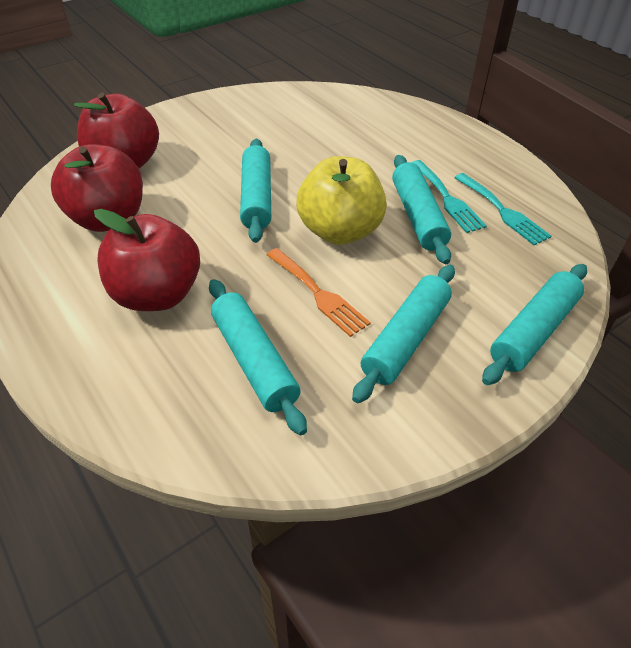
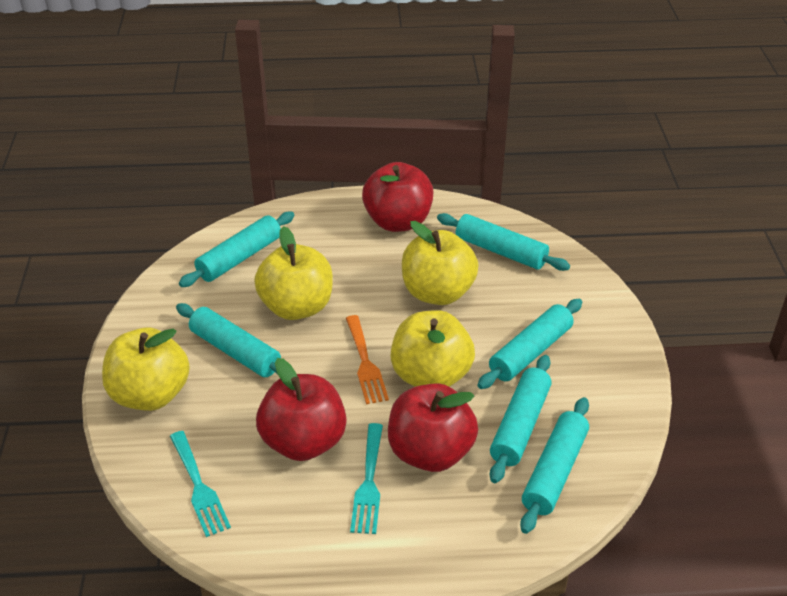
turquoise rolling pin: [209,279,307,435] [240,139,271,243] [352,265,455,403] [392,155,451,264] [482,264,587,385] = 5 -> [176,303,281,377] [179,212,295,287] [437,213,570,271] [477,299,582,389] [490,355,552,483] [520,397,589,534] = 6
yellow apple: [296,156,387,245] = 1 -> [102,328,190,411] [254,226,333,320] [391,310,475,387] [402,221,479,305] = 4

